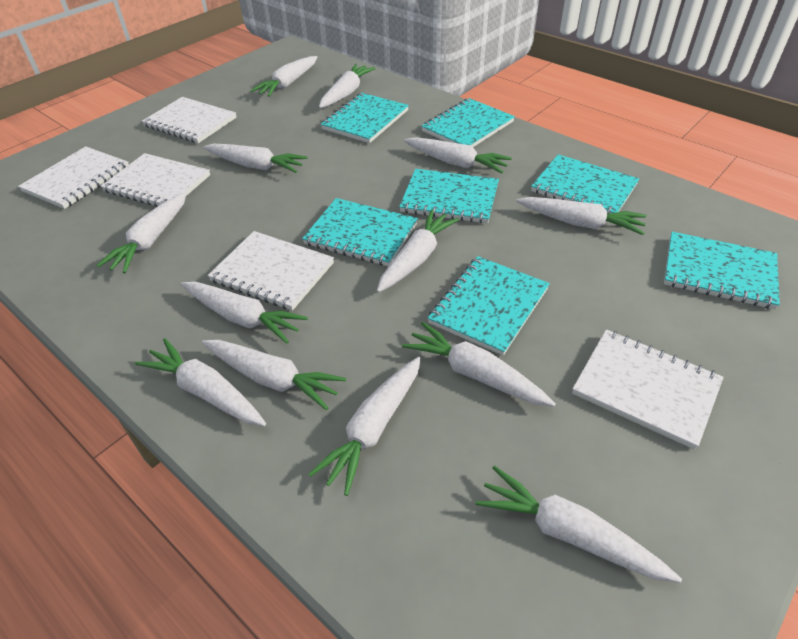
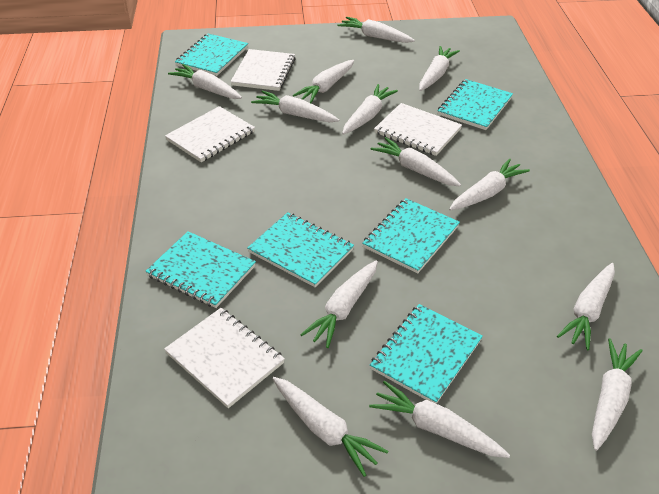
turquoise notebook: [302,198,418,267] [320,93,409,143] [399,169,499,223] [421,98,515,147] [428,256,550,355] [531,155,639,214] [664,232,780,309] = 7 -> [145,231,256,308] [175,33,248,76] [247,212,354,288] [362,198,460,274] [370,304,483,404] [438,79,513,130] = 6
white notebook: [18,146,129,209] [101,153,210,207] [142,97,237,143] [208,231,334,311] [572,329,724,450] = 5 -> [164,308,285,408] [165,106,255,162] [231,49,296,91] [374,103,462,156] = 4

